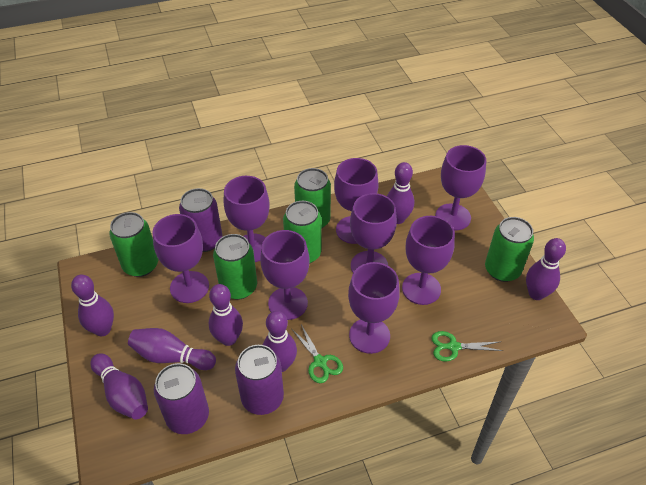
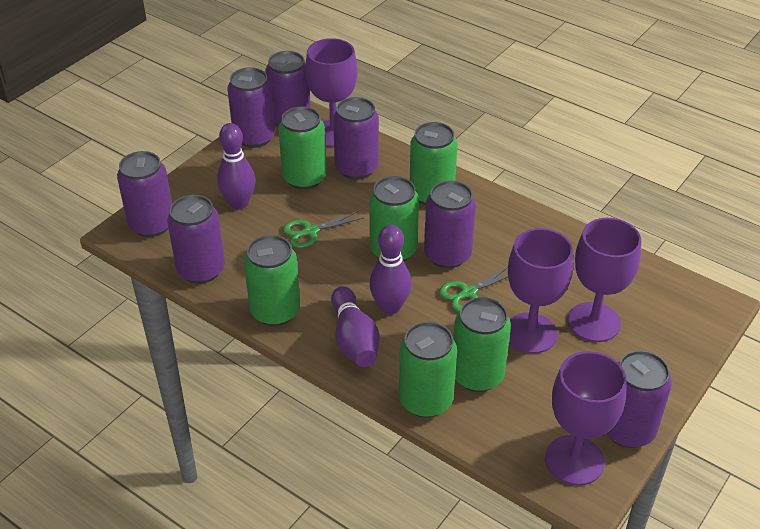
green can: [109,212,158,277] [213,234,257,300] [283,201,322,264] [294,168,331,229] [485,217,534,282] = 5 -> [244,235,300,326] [278,107,327,190] [369,176,419,261] [399,322,457,418] [410,122,458,205] [453,297,511,392] = 6
purple bowling pin: [71,275,114,336] [90,353,148,419] [128,328,216,370] [209,284,243,346] [263,311,297,372] [387,162,414,224] [526,238,566,300] = 7 -> [217,123,256,210] [331,286,380,367] [369,225,412,315] = 3
purple can: [154,363,209,434] [179,188,222,252] [235,345,284,415] = 3 -> [117,151,172,237] [167,195,225,284] [227,67,275,148] [265,51,311,127] [333,97,379,180] [424,181,476,268] [606,350,672,448] = 7
purple goblet: [152,214,209,303] [224,176,270,262] [260,230,310,320] [334,158,379,244] [348,262,400,354] [350,193,397,273] [402,216,455,305] [435,145,486,230] = 8 -> [305,38,358,147] [508,228,573,354] [545,351,627,486] [568,218,641,342] = 4

